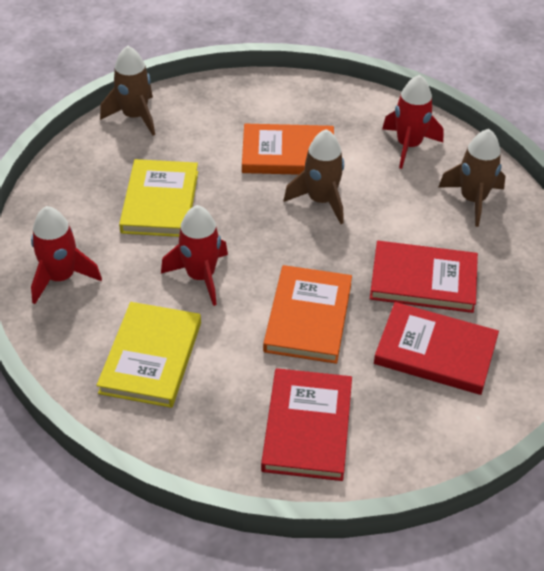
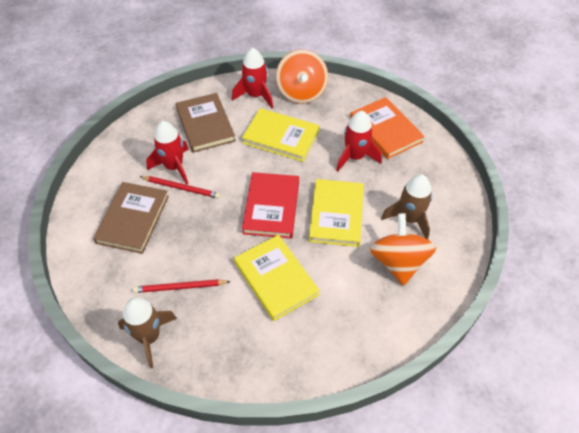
brown book: none = 0 -> [93,182,169,254] [176,93,236,153] = 2
brown rocket: [100,46,155,136] [284,129,344,224] [438,129,506,227] = 3 -> [118,298,177,368] [381,174,432,239] = 2
orange book: [242,124,334,175] [263,265,352,364] = 2 -> [350,97,425,159] = 1
orange spinning top: none = 0 -> [276,49,328,104] [369,213,437,286] = 2
red book: [261,368,352,481] [370,241,478,313] [374,302,499,395] = 3 -> [242,172,299,239] = 1
red pencil: none = 0 -> [133,279,231,293] [140,176,220,198] = 2
yellow book: [96,302,201,408] [119,159,198,237] = 2 -> [234,235,320,321] [242,108,319,162] [309,179,364,247] = 3

